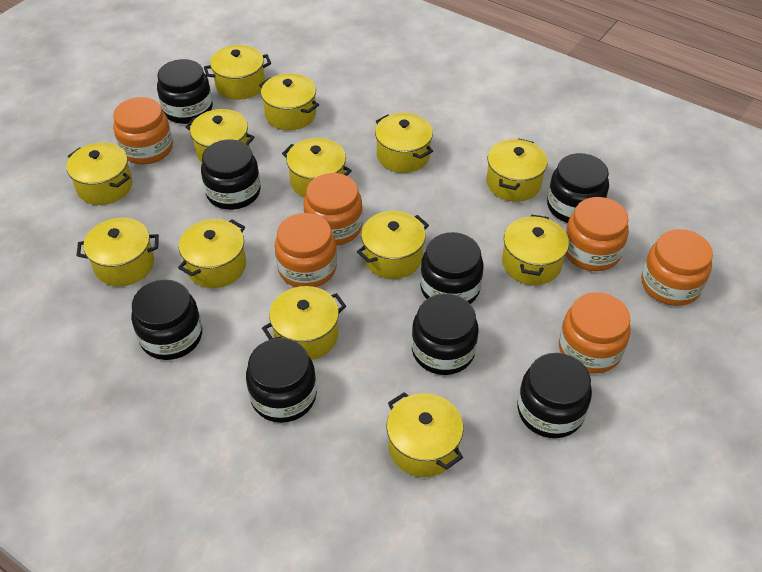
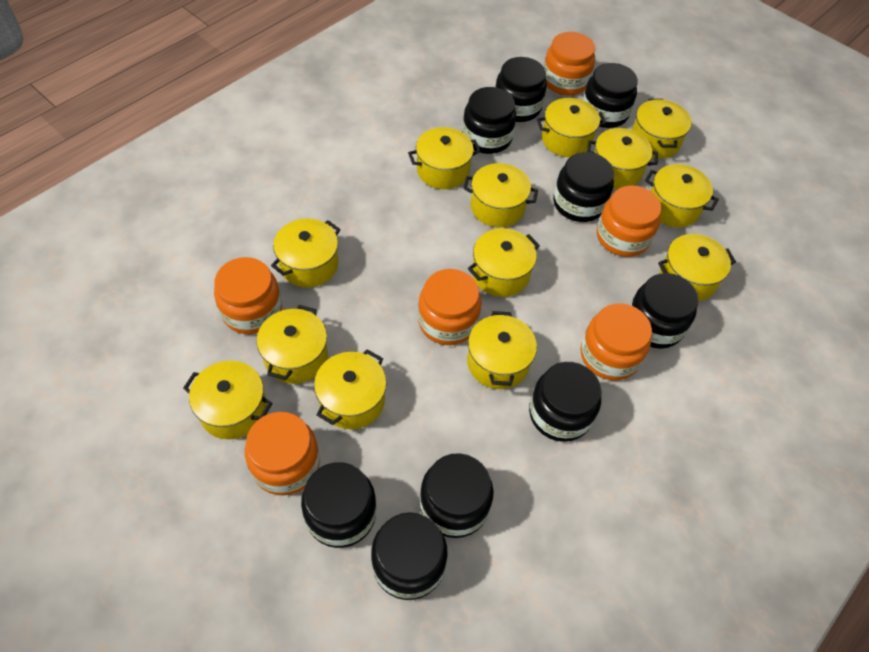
black jar: [131,280,202,360] [157,59,213,124] [201,139,261,210] [246,338,317,423] [411,294,479,375] [420,232,483,304] [518,353,592,438] [547,153,609,223] = 8 -> [301,462,376,548] [371,512,448,600] [420,453,494,538] [462,87,516,154] [495,57,547,122] [529,362,602,442] [553,152,614,222] [582,63,638,128] [630,273,698,349] = 9

